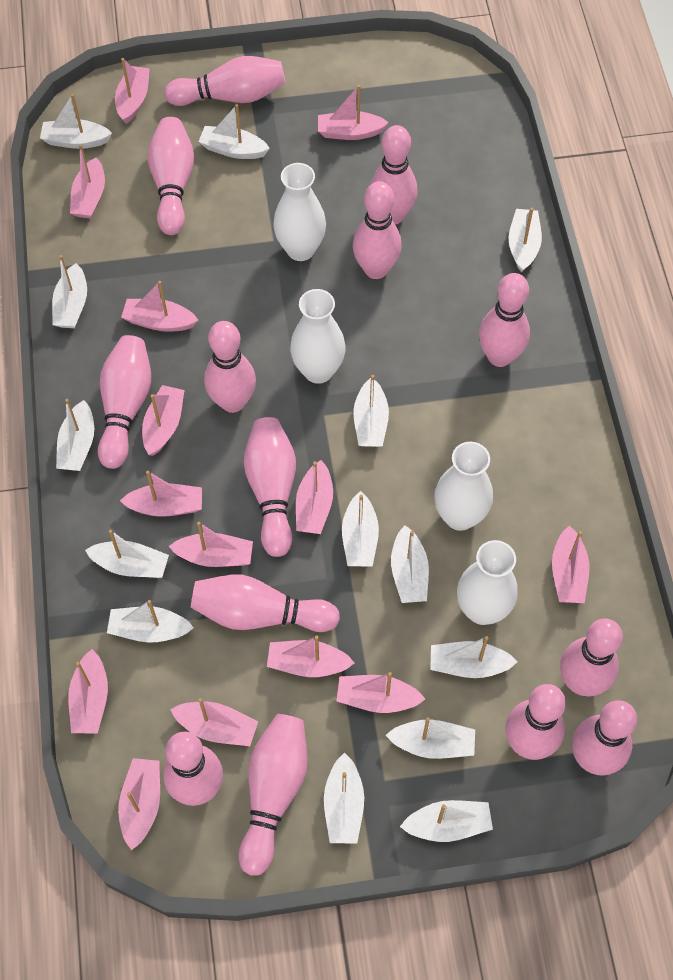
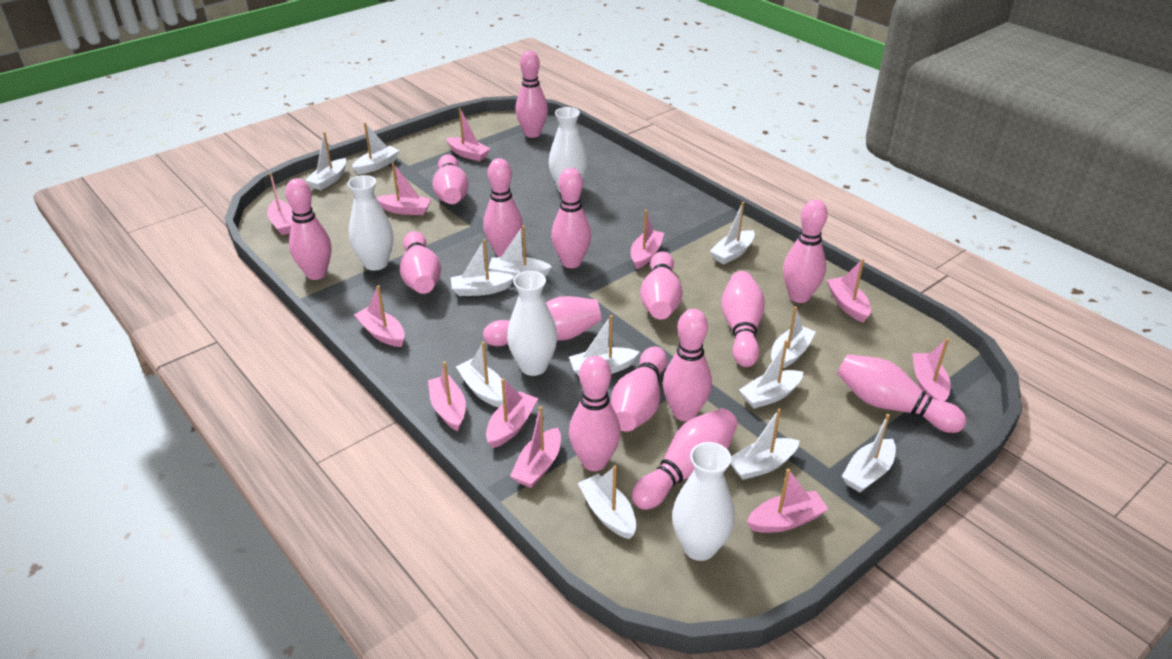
pink boat: [68,649,108,733] [70,144,105,219] [115,58,150,124] [118,758,160,850] [120,471,202,517] [121,281,198,332] [142,385,184,456] [169,522,253,567] [170,698,258,746] [267,635,354,677] [296,460,333,534] [318,85,389,140] [337,672,425,713] [552,525,589,603] = 14 -> [267,173,293,235] [354,285,405,347] [376,163,432,215] [428,361,466,431] [446,108,491,162] [486,378,538,448] [510,406,561,488] [631,209,664,269] [747,469,828,533] [827,259,871,322] [912,338,951,401] = 11
pink bowling pin: [98,335,151,469] [147,117,194,235] [163,732,223,806] [164,56,285,106] [191,575,340,632] [204,321,256,413] [238,714,308,876] [244,417,296,557] [353,181,402,279] [371,125,417,225] [479,273,530,367] [505,684,566,760] [560,619,623,696] [572,700,637,776] = 14 -> [285,178,331,280] [400,231,441,294] [432,154,469,204] [483,158,523,257] [483,296,602,346] [515,51,548,138] [551,168,591,268] [569,356,621,471] [611,347,667,432] [632,408,738,510] [640,251,683,320] [663,309,712,421] [721,271,765,367] [783,199,828,303] [837,354,967,433] = 15
white boat: [40,94,112,149] [52,255,87,328] [56,399,94,471] [85,530,169,578] [107,600,194,643] [198,104,270,159] [324,752,364,844] [342,491,379,567] [353,375,389,447] [386,717,475,759] [391,525,429,603] [400,800,493,842] [430,636,518,678] [509,208,542,272] = 14 -> [305,132,347,190] [352,123,400,175] [451,239,515,296] [456,342,503,407] [489,225,552,277] [569,315,639,376] [578,465,636,539] [710,202,755,264] [730,408,800,480] [739,340,803,409] [771,306,815,368] [842,414,896,492] = 12

